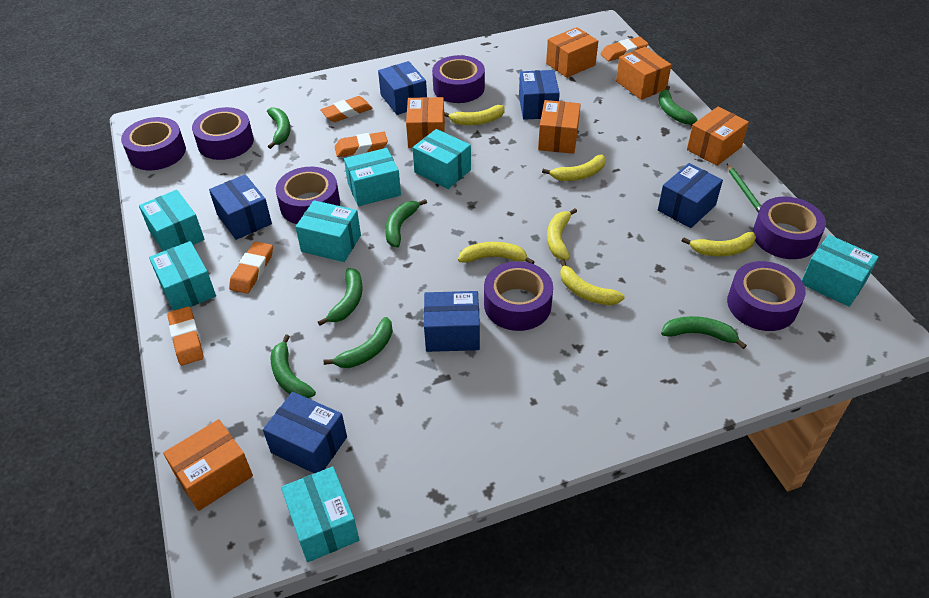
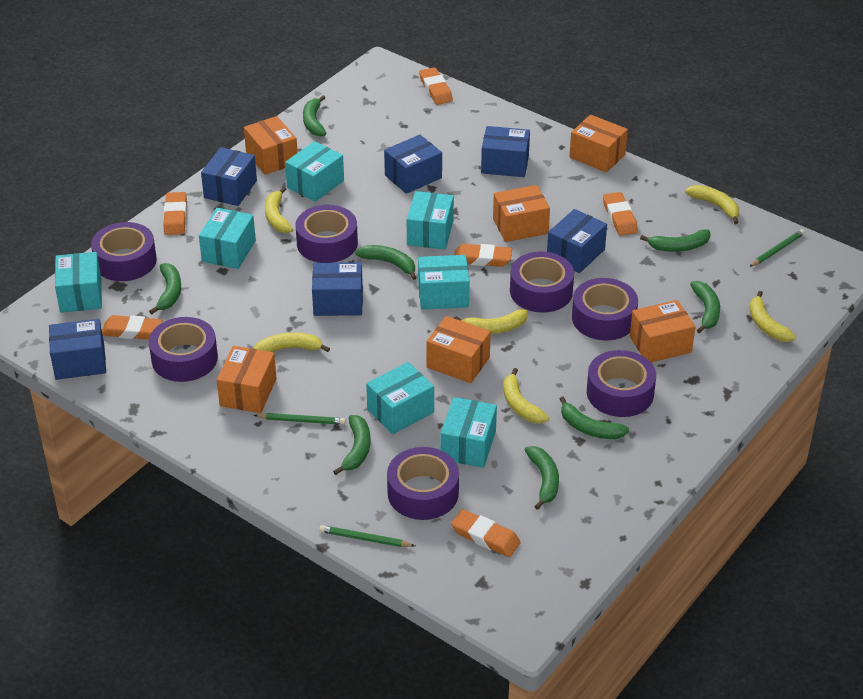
green banana: [267,107,291,149] [271,335,316,398] [318,268,363,326] [324,317,393,368] [385,199,427,248] [659,86,698,124] [661,316,747,349] = 7 -> [149,263,181,314] [303,95,327,137] [333,415,371,475] [355,245,417,280] [525,446,559,510] [560,396,629,439] [640,229,711,252] [690,281,720,333] = 8
green pencil: [727,164,761,213] = 1 -> [254,413,346,425] [319,525,415,547] [749,229,805,267] = 3
orange eraser: [167,307,204,365] [229,241,273,293] [320,96,373,122] [335,132,388,157] [600,37,648,61] = 5 -> [102,315,163,340] [164,192,187,235] [419,67,453,105] [451,509,521,557] [454,244,512,267] [603,192,638,236] = 6

